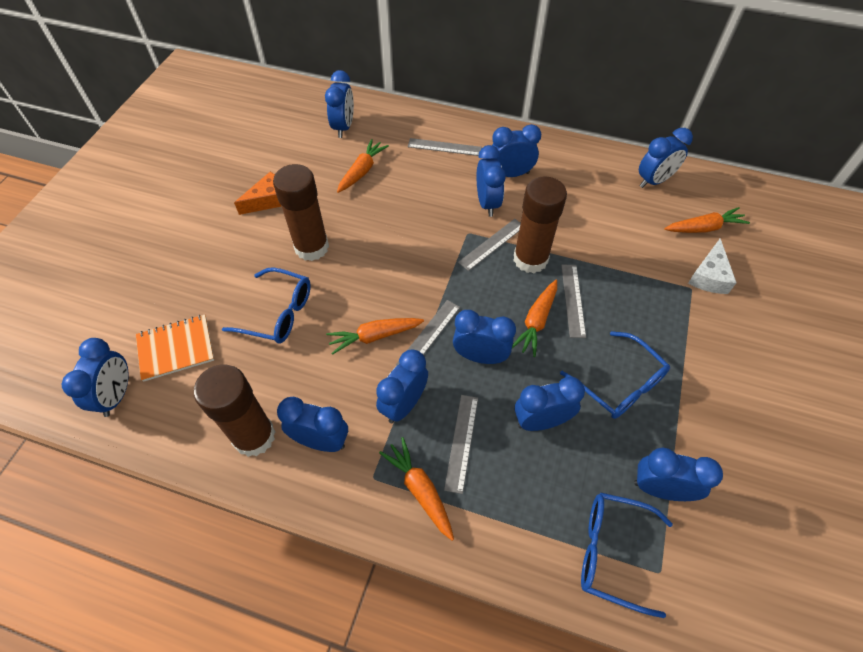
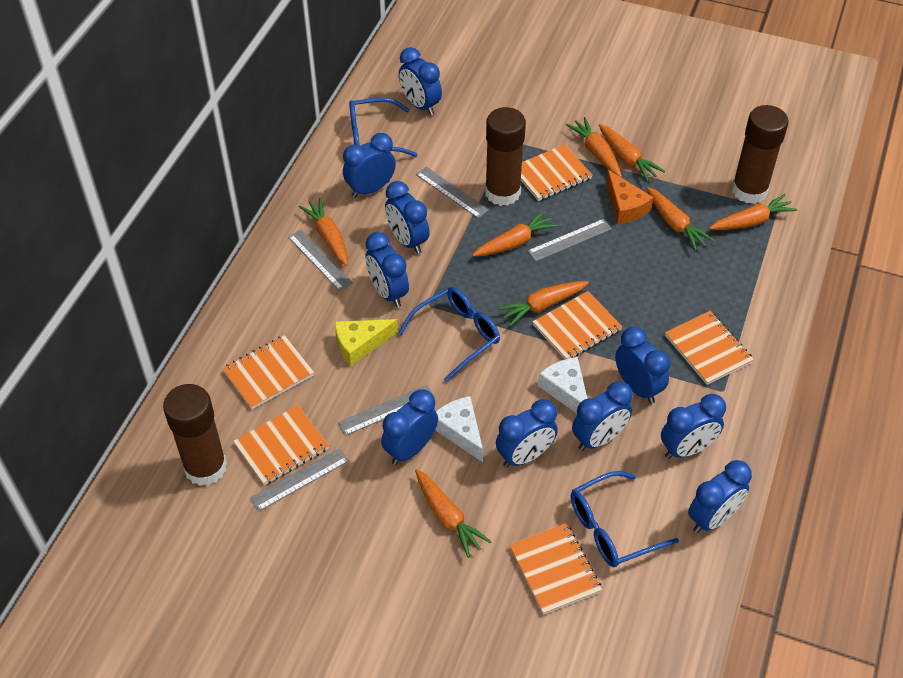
orange carrot: [326,318,424,355] [337,139,389,193] [379,437,454,541] [512,280,557,357] [664,207,750,233] = 5 -> [299,198,348,266] [415,469,492,558] [472,210,558,257] [497,281,589,327] [566,117,622,177] [599,124,665,182] [647,187,715,251] [709,194,797,230] = 8
orange notebook: [136,315,214,382] = 1 -> [222,335,314,409] [233,405,329,485] [509,523,602,615] [521,144,592,201] [532,291,623,359] [665,311,754,385] = 6
white cheese: [688,238,737,294] = 1 -> [435,396,483,462] [538,357,587,413] = 2
yellow cheese: none = 0 -> [335,319,398,366] = 1

